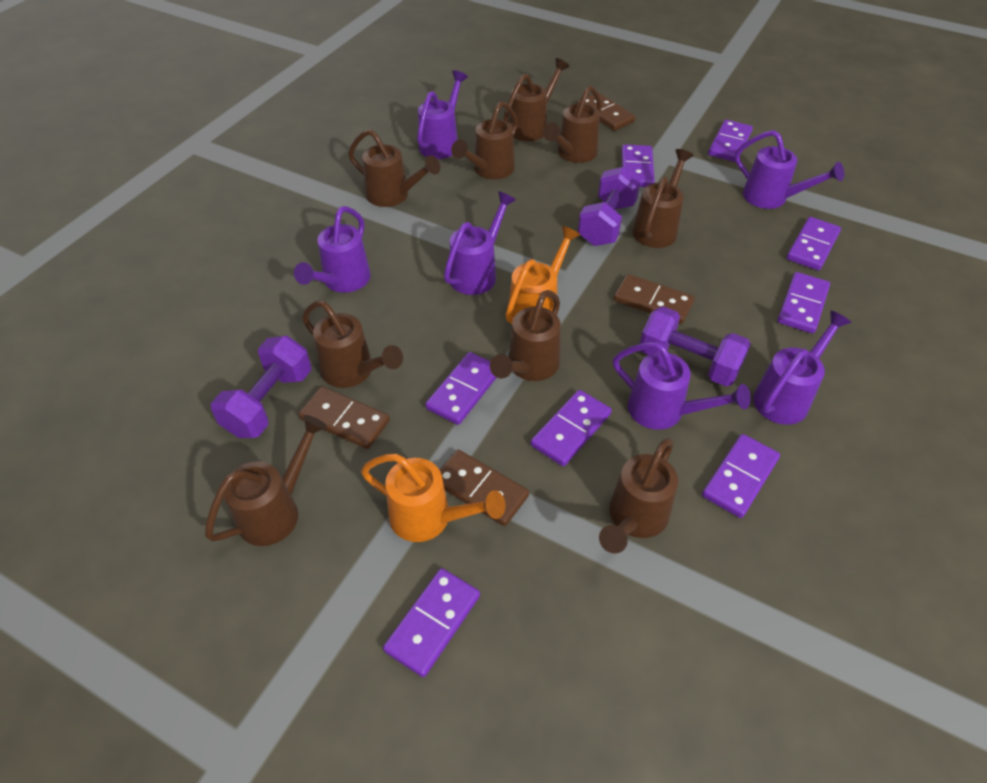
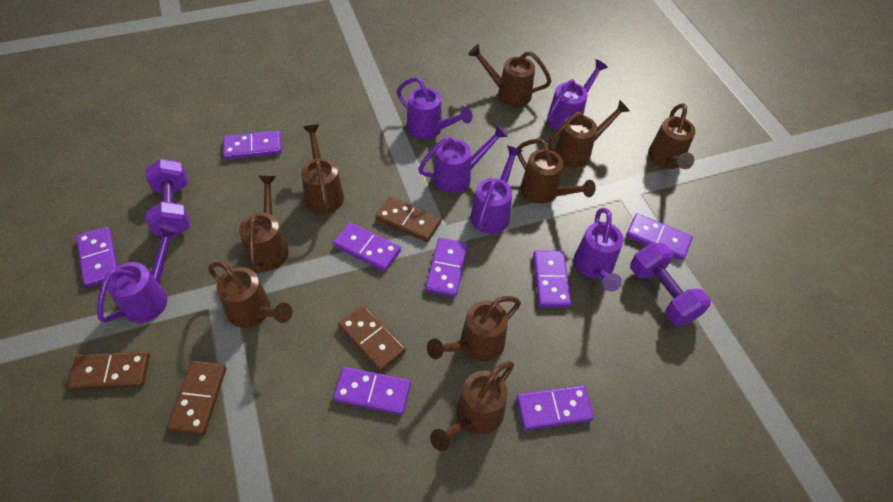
orange watering can: [361,454,505,542] [506,226,581,324] = 2 -> none = 0
purple dumbbell: [211,336,311,438] [578,167,641,246] [640,306,751,386] = 3 -> [145,159,190,238] [630,243,711,326] = 2

